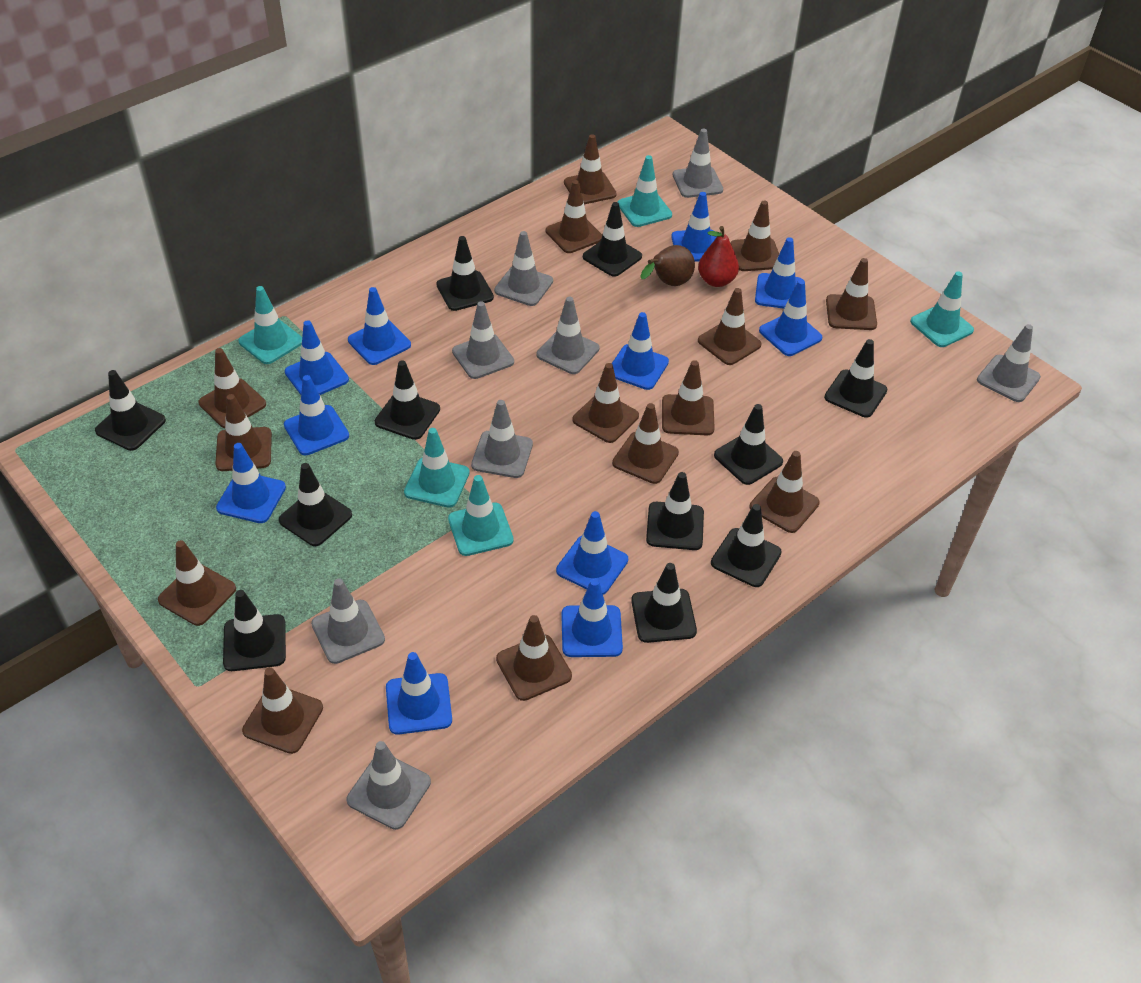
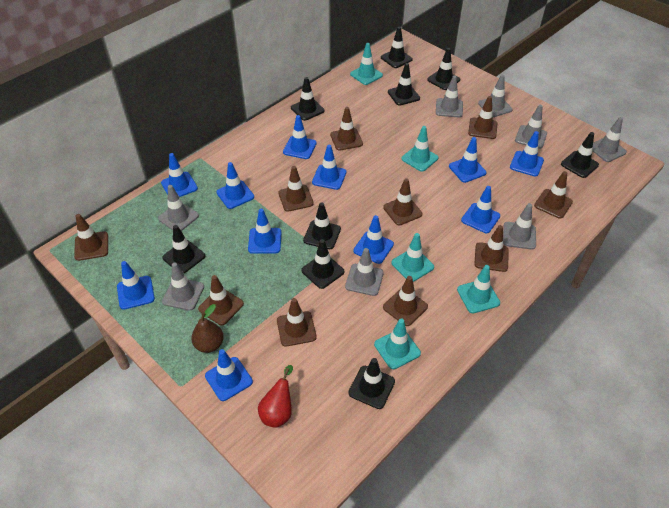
black traffic cone: [95,370,166,451] [223,590,286,671] [279,463,352,546] [375,360,440,440] [436,236,494,311] [583,202,642,277] [631,563,697,643] [646,472,704,550] [711,504,782,587] [714,404,783,485] [824,339,887,418] = 11 -> [163,225,205,273] [291,77,325,121] [301,239,344,289] [303,202,341,249] [348,358,395,409] [381,27,413,68] [388,63,420,106] [427,48,460,90] [561,132,599,178] = 9
brown traffic cone: [158,540,236,626] [198,348,266,428] [215,394,272,471] [242,667,323,754] [496,615,572,701] [546,180,602,253] [564,134,617,204] [572,363,639,443] [612,403,679,484] [662,360,715,435] [698,288,762,365] [730,201,779,271] [750,451,820,533] [826,258,877,330] = 14 -> [74,214,108,261] [198,275,244,325] [277,298,317,347] [279,166,314,212] [330,107,363,151] [383,178,423,226] [383,276,428,326] [468,96,498,139] [474,225,509,272] [534,171,573,219] = 10

